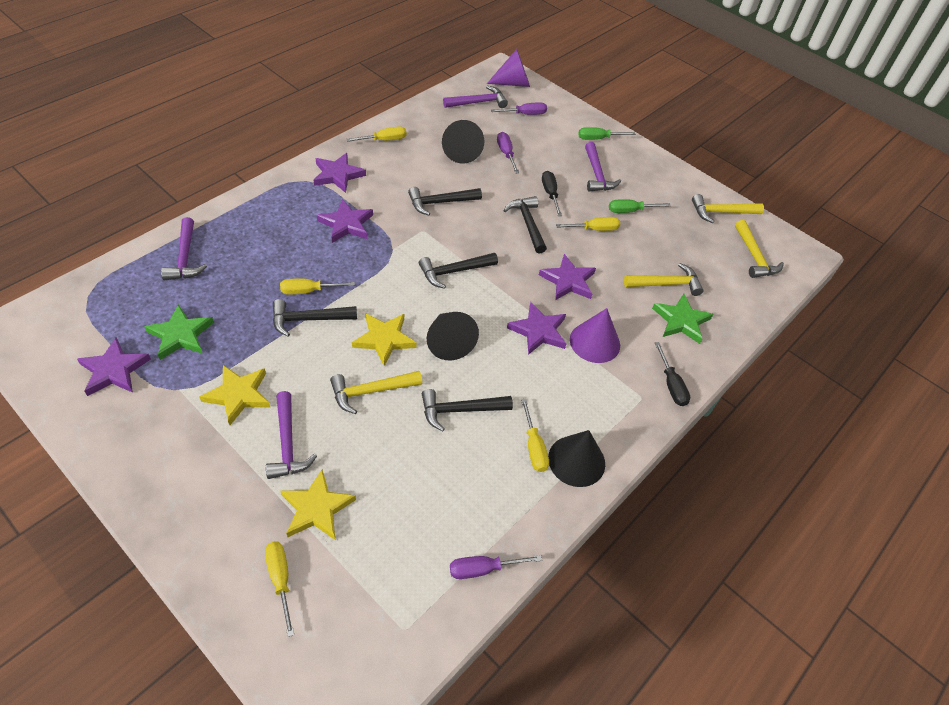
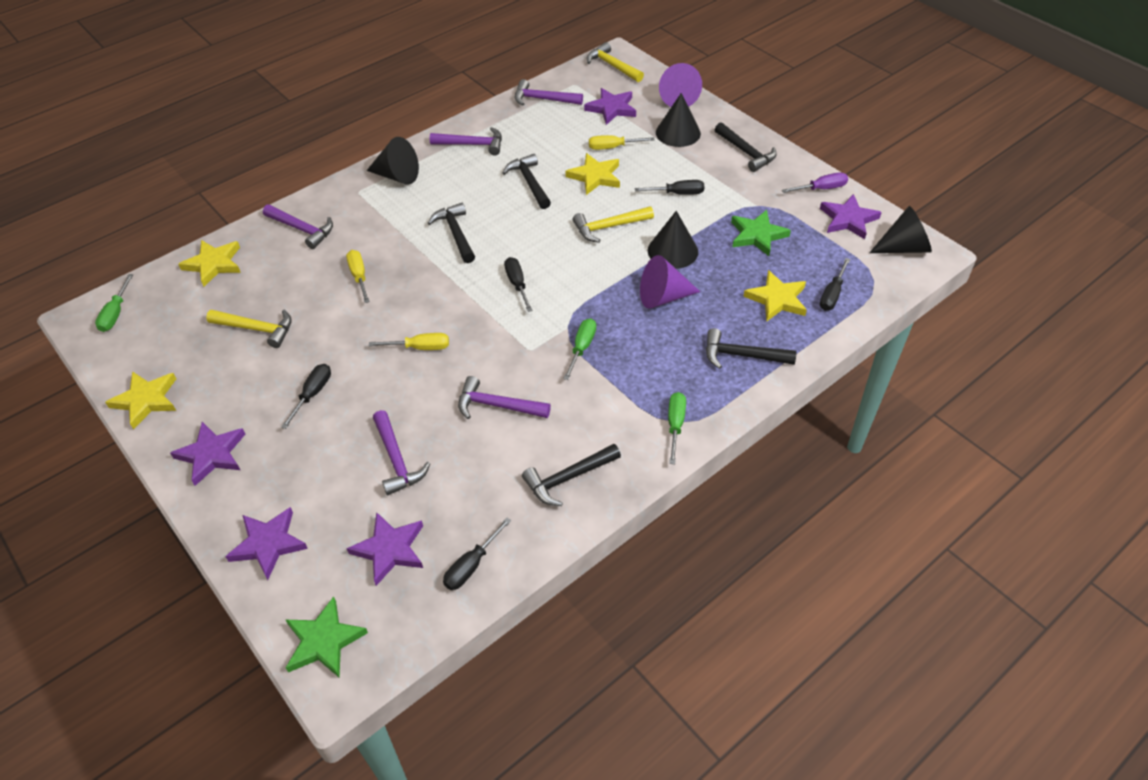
black cone: [427,312,479,360] [442,120,484,164] [548,430,605,487] = 3 -> [367,137,419,184] [648,211,698,269] [656,93,701,147] [869,206,932,253] = 4
black screwdriver: [542,171,562,216] [655,342,690,406] = 2 -> [281,364,331,429] [443,518,511,590] [504,257,533,312] [635,180,704,195] [820,258,850,311] = 5
green screwdriver: [578,127,636,140] [609,199,671,213] = 2 -> [95,274,133,332] [563,319,596,380] [668,392,686,464] = 3
purple hammer: [161,217,207,280] [266,391,317,479] [443,86,508,108] [585,142,621,191] = 4 -> [263,205,333,249] [373,410,430,495] [430,127,502,155] [458,376,551,419] [515,79,583,106] = 5
purple screwdriver: [450,555,542,579] [491,102,547,115] [497,132,519,173] = 3 -> [782,172,848,193] = 1
yellow hammer: [330,371,422,414] [624,263,704,296] [692,194,764,223] [735,220,784,278] = 4 -> [206,310,292,348] [572,206,654,243] [587,42,644,82] = 3
yellow screwdriver: [265,541,294,637] [280,278,355,295] [346,126,406,142] [521,399,549,472] [556,217,620,231] = 5 -> [346,250,370,303] [369,333,449,350] [589,135,654,150] = 3
yellow star: [199,365,271,425] [280,469,356,540] [352,314,417,366] = 3 -> [105,371,176,429] [178,240,241,287] [565,153,620,195] [743,270,807,322] = 4

